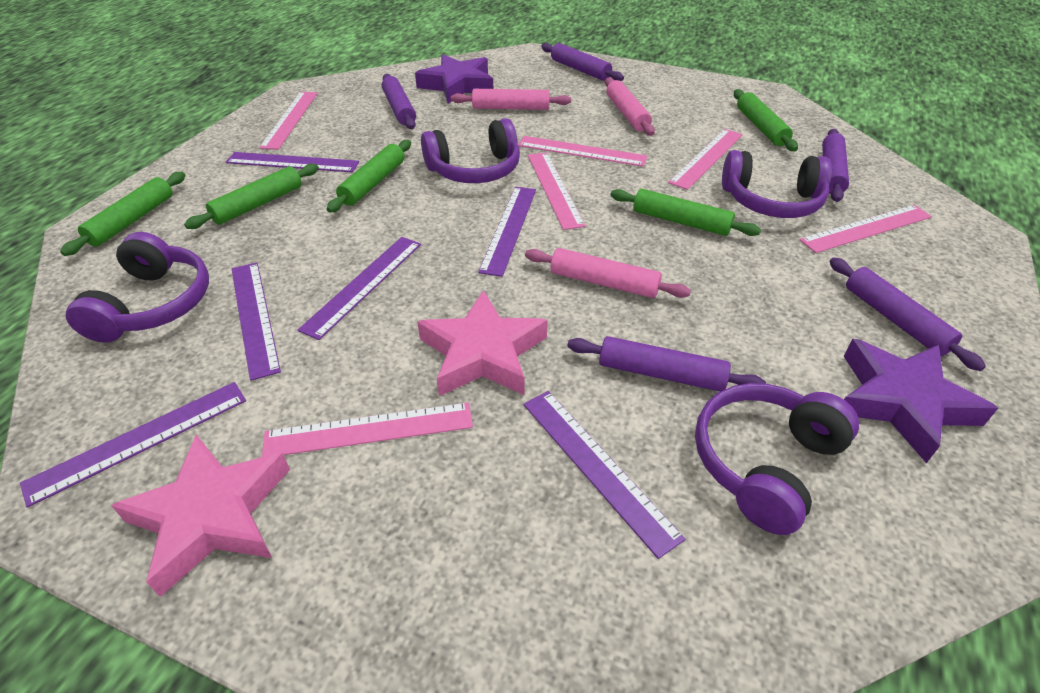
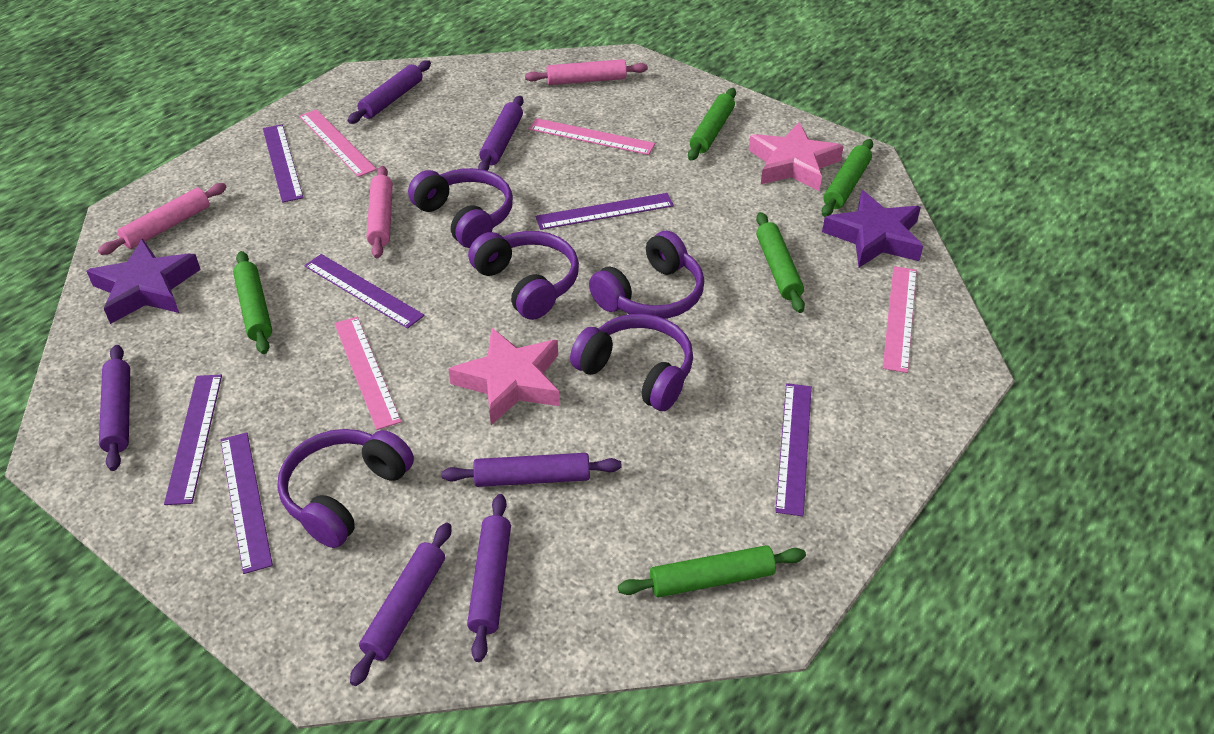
pink ruler: [259,92,318,150] [262,403,473,457] [518,136,647,167] [528,152,585,230] [668,129,743,190] [800,205,932,253] = 6 -> [299,109,377,177] [334,317,402,430] [529,118,655,155] [883,266,917,373] = 4
purple headphones: [66,232,209,343] [421,118,520,183] [695,383,859,535] [722,150,832,218] = 4 -> [277,429,414,548] [408,168,513,248] [468,231,579,320] [570,314,693,411] [589,231,704,319] = 5
purple rolling pin: [382,74,416,129] [541,43,624,81] [567,336,766,392] [822,129,849,202] [829,258,986,371] = 5 -> [99,345,130,471] [347,60,431,124] [350,523,451,686] [441,453,622,487] [467,494,511,662] [478,96,523,171] = 6

